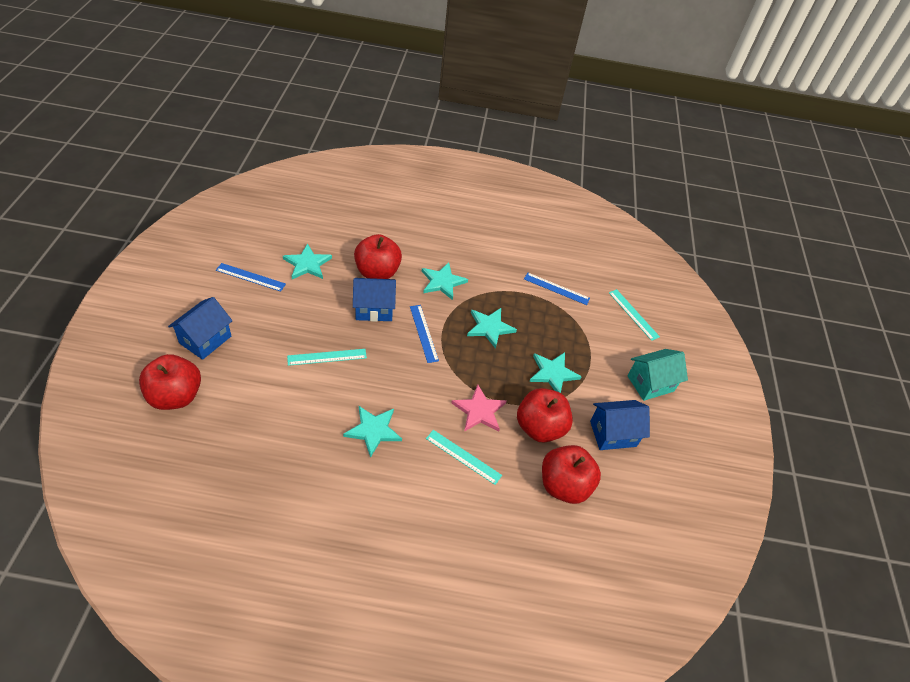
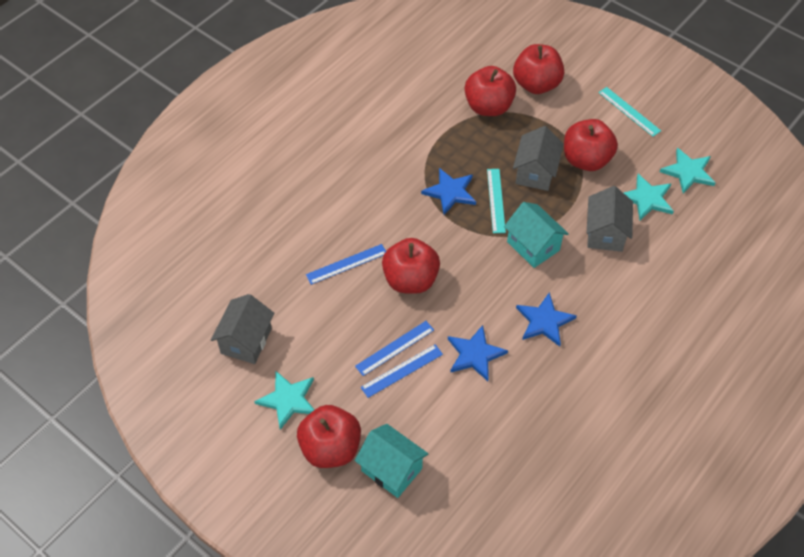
blue house: [168,297,233,360] [353,278,396,322] [590,400,650,450] = 3 -> none = 0
blue star: none = 0 -> [421,168,476,215] [448,325,508,381] [516,292,577,347] = 3
grey house: none = 0 -> [211,294,274,364] [513,126,564,191] [587,186,633,252] = 3
pink star: [451,385,507,432] = 1 -> none = 0
red apple: [139,354,201,410] [354,234,402,279] [517,388,573,443] [542,445,601,504] = 4 -> [297,405,361,468] [382,238,440,294] [465,66,516,116] [513,44,564,94] [564,119,618,171] = 5
turquoise house: [627,349,688,401] = 1 -> [355,424,428,498] [504,202,569,268] = 2
turquoise ruler: [287,349,367,366] [426,430,502,485] [609,289,660,341] = 3 -> [487,169,506,233] [598,87,661,137] = 2
turquoise star: [283,243,332,279] [343,406,402,458] [422,262,468,300] [467,308,517,349] [529,352,582,393] = 5 -> [254,371,314,430] [624,174,674,220] [660,148,716,194] = 3

